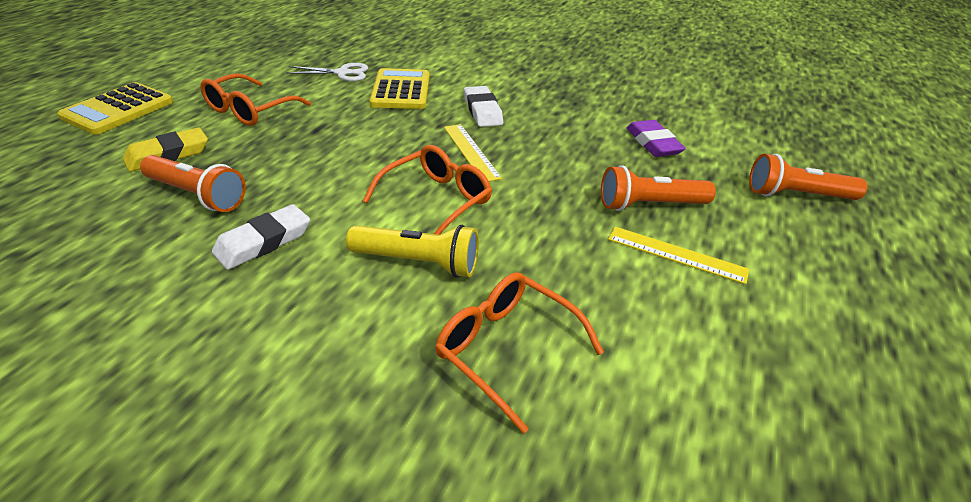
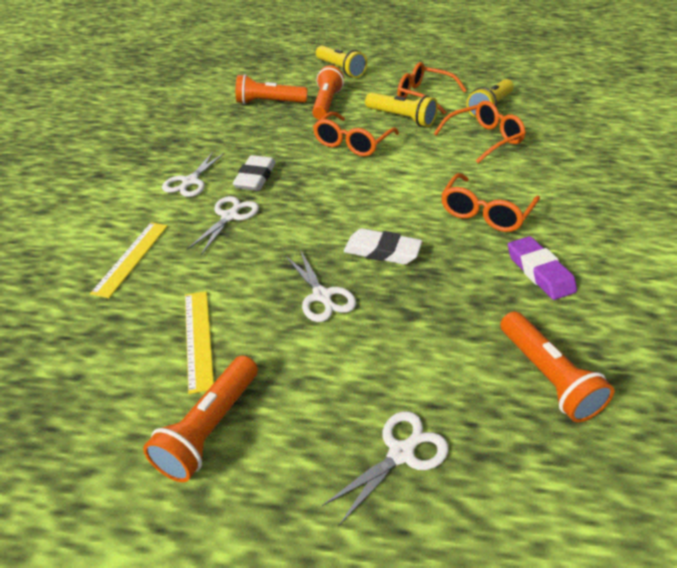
orange flashlight: [140,155,246,212] [601,165,716,211] [749,154,868,200] = 3 -> [143,356,258,482] [236,74,308,104] [312,65,344,120] [500,311,614,423] = 4
orange glasses: [200,73,311,126] [363,145,492,235] [435,272,604,434] = 3 -> [313,112,399,157] [397,62,467,114] [434,101,526,163] [441,173,540,232] = 4
white scissors: [286,63,368,81] = 1 -> [162,152,225,197] [187,196,259,255] [285,250,356,322] [322,411,449,525] = 4
yellow calculator: [57,82,173,135] [370,68,430,109] = 2 -> none = 0
yellow eraser: [123,128,208,172] = 1 -> none = 0
yellow flashlight: [346,225,479,278] = 1 -> [316,46,367,78] [365,92,438,127] [466,79,514,118] = 3

